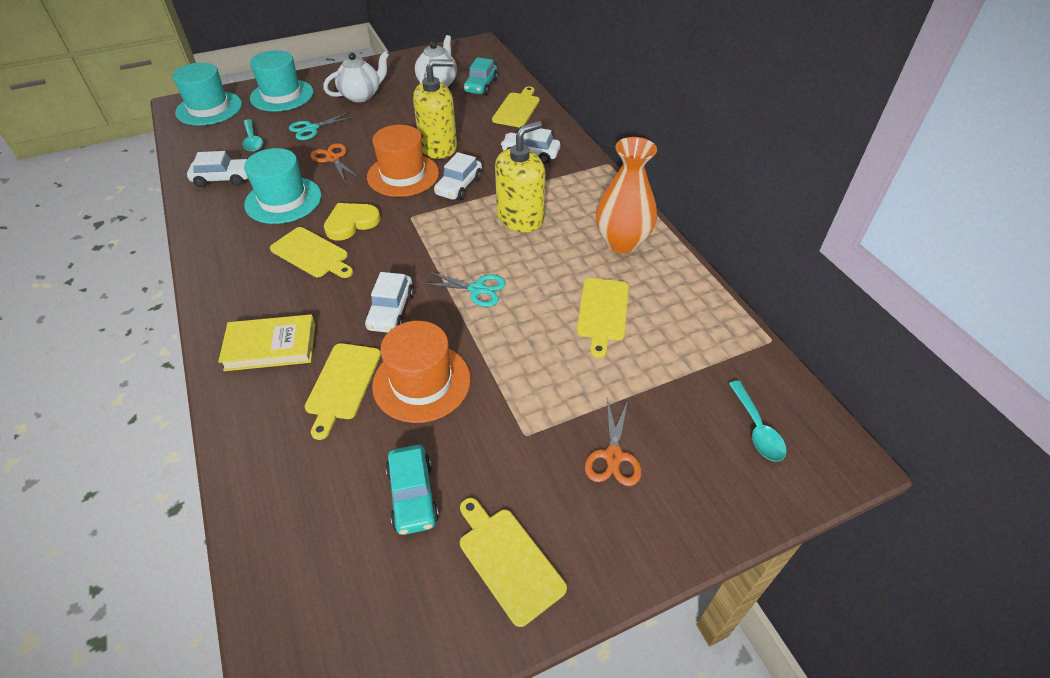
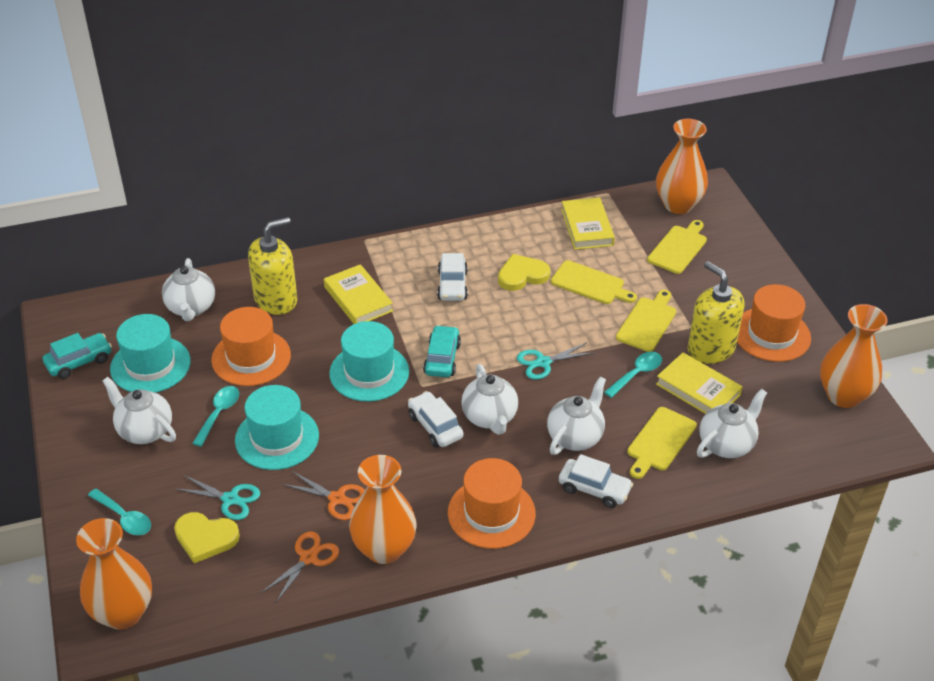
orange hat: [367,125,439,197] [372,321,470,423] = 2 -> [211,307,291,386] [448,458,536,549] [737,284,811,362] = 3
orange vase: [596,137,657,254] = 1 -> [76,518,152,630] [349,455,417,564] [656,119,708,214] [820,304,888,408] = 4
turquoise spoon: [242,119,263,152] [728,381,787,462] = 2 -> [88,489,151,535] [192,386,239,447] [604,352,662,398] = 3
white car: [187,151,248,187] [365,272,414,333] [434,152,482,200] [501,128,561,164] = 4 -> [408,391,463,447] [437,253,468,301] [559,454,633,508] = 3
white teapot: [323,51,389,102] [415,35,457,87] = 2 -> [102,377,176,444] [162,258,215,321] [461,364,518,435] [547,377,606,455] [697,389,767,458] = 5
yellow book: [218,314,315,371] = 1 -> [324,264,393,324] [561,197,615,250] [656,352,743,414] = 3
yellow cutting board: [270,227,353,278] [305,343,381,440] [460,498,567,627] [492,86,540,127] [577,278,629,358] = 5 -> [551,260,637,304] [616,290,676,352] [627,407,697,479] [647,220,707,274] = 4
yellow heart: [324,203,380,240] = 1 -> [174,512,240,563] [498,254,550,291] = 2

